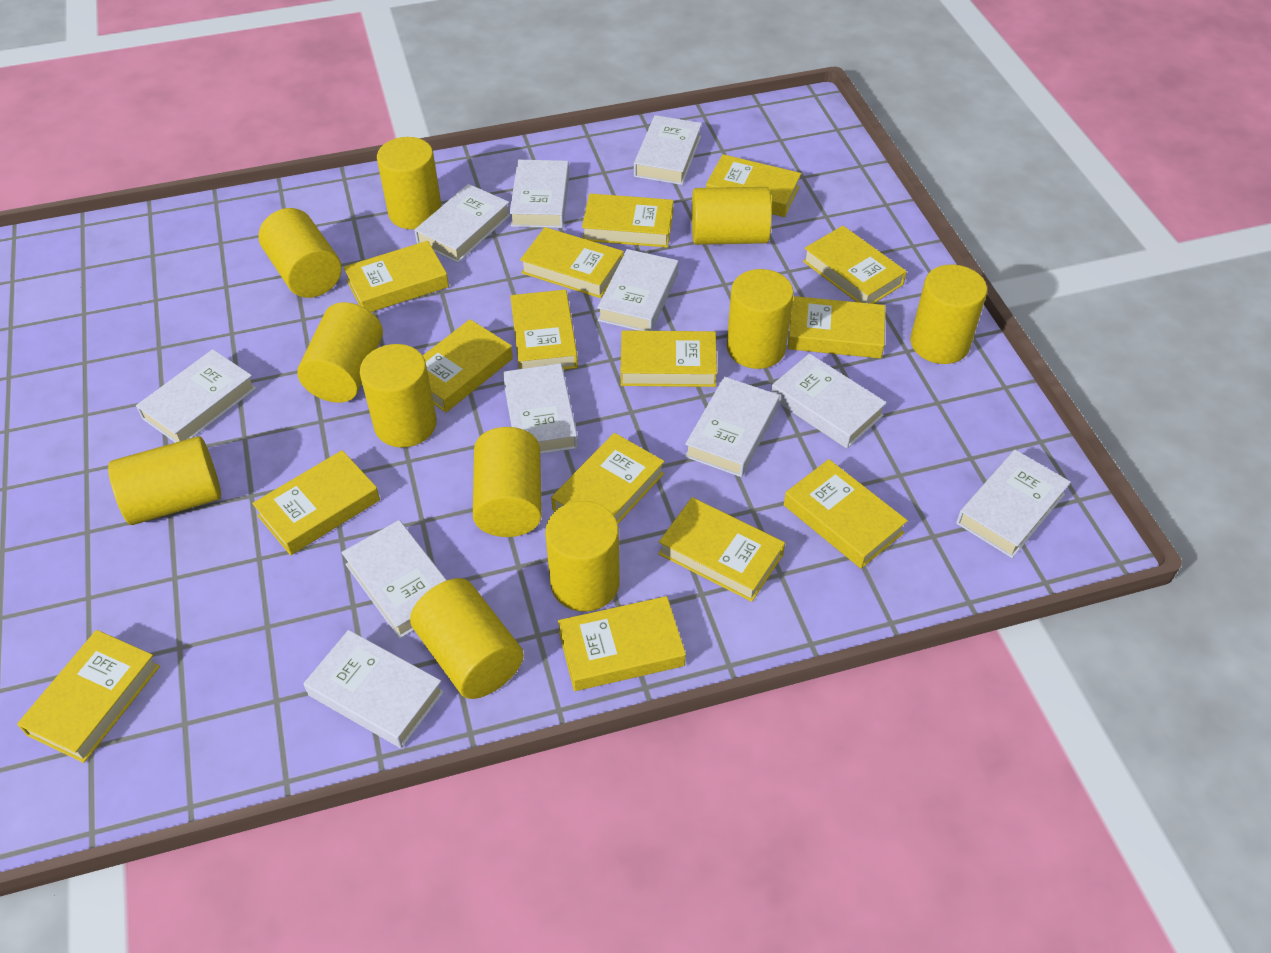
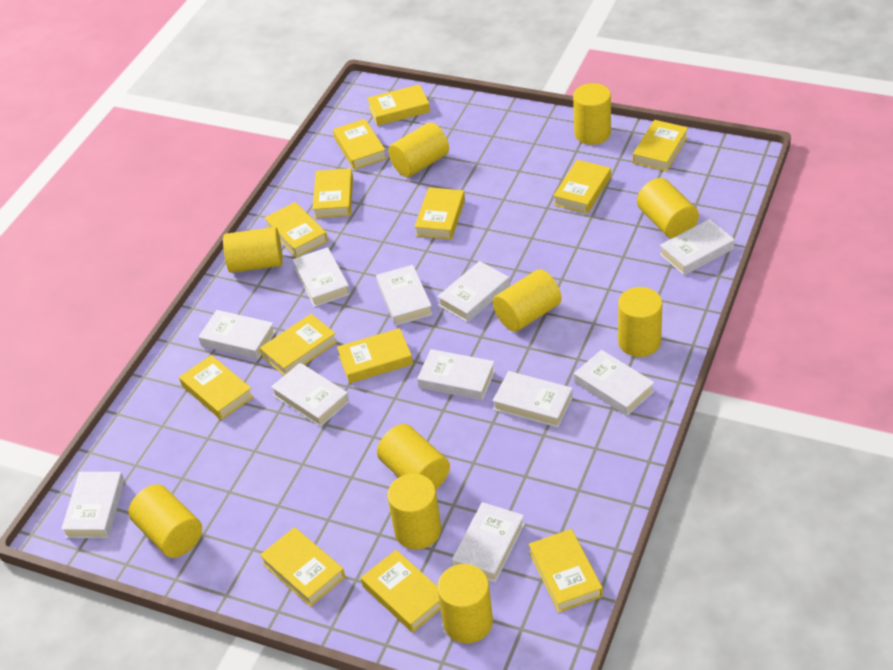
yellow book: [17,630,160,763] [252,450,380,555] [344,241,449,312] [423,319,513,412] [510,290,578,370] [520,227,624,298] [551,433,664,524] [558,596,686,691] [582,193,674,248] [620,330,717,387] [658,497,785,602] [706,154,801,217] [784,459,908,569] [788,296,885,358] [803,226,907,304] = 15 -> [179,355,254,420] [260,314,337,375] [260,527,345,607] [264,202,328,258] [313,168,353,218] [333,119,387,170] [337,328,413,383] [361,550,441,633] [367,84,430,126] [414,187,465,239] [529,529,603,613] [553,160,611,214] [633,120,688,172] = 13
yellow cylinder: [108,436,221,525] [259,208,342,298] [297,302,383,403] [360,344,437,447] [377,137,442,229] [410,578,524,699] [473,427,542,537] [545,501,620,612] [692,187,772,245] [727,269,794,369] [910,265,987,364] = 11 -> [128,484,202,558] [223,227,283,273] [377,424,450,490] [387,474,441,549] [388,122,449,177] [437,564,493,643] [493,269,561,332] [573,83,611,145] [618,287,662,357] [637,178,699,239] = 10

